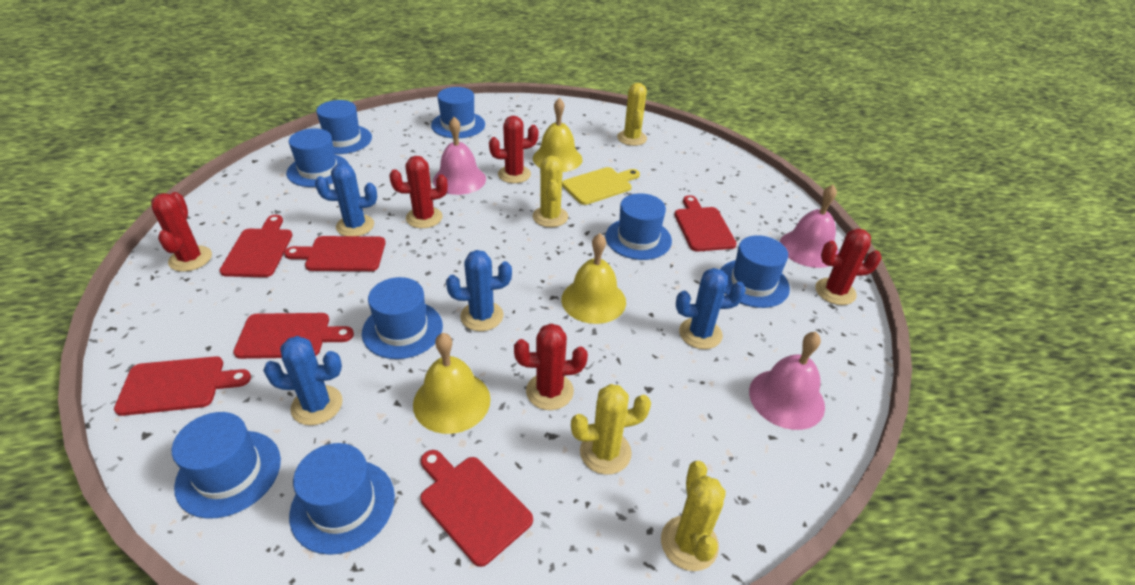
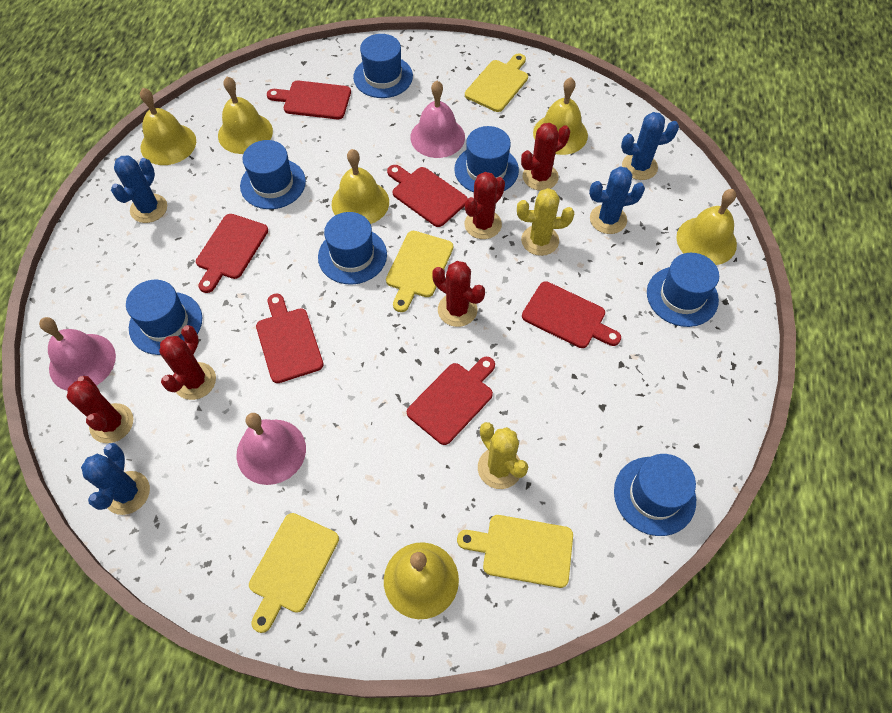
blue hat: [172,412,281,519] [286,128,349,187] [289,443,395,555] [316,100,372,154] [362,277,443,359] [431,87,485,138] [605,193,672,260] [720,235,790,308] = 8 -> [126,280,202,355] [240,140,306,209] [318,212,387,285] [353,34,413,98] [454,126,519,192] [614,454,696,536] [647,253,719,327] = 7
yellow bell: [413,333,491,434] [533,98,582,172] [561,233,626,324] = 3 -> [140,88,196,165] [218,77,273,154] [332,149,389,224] [384,542,459,619] [533,77,588,155] [676,189,737,265] = 6
yellow cactus: [533,156,568,227] [571,384,651,475] [617,83,647,146] [661,461,726,571] = 4 -> [478,422,528,489] [517,188,574,256] = 2
yellow cutting board: [562,167,640,205] = 1 -> [249,513,339,633] [386,231,453,312] [457,515,573,588] [465,53,528,112] = 4

